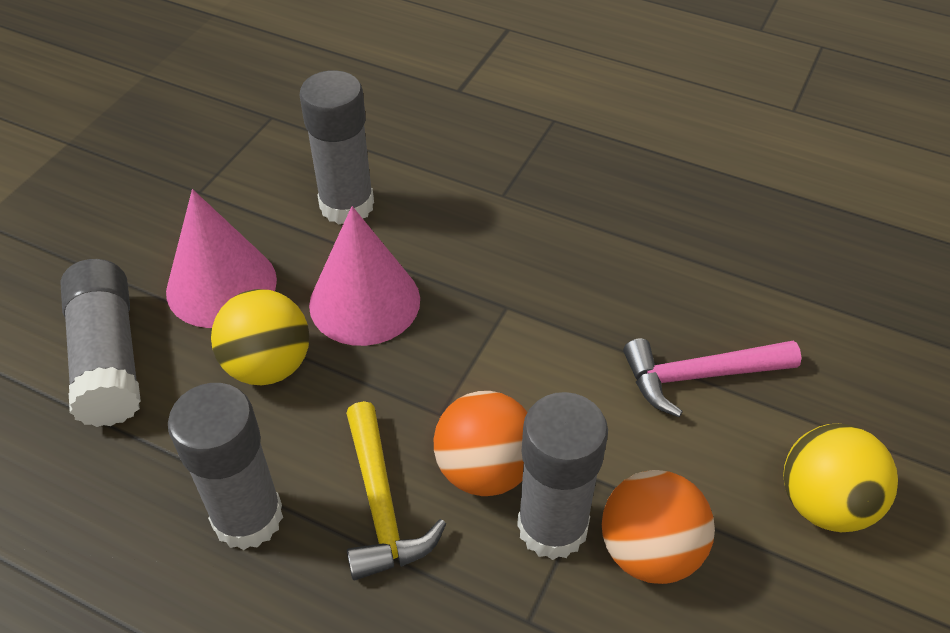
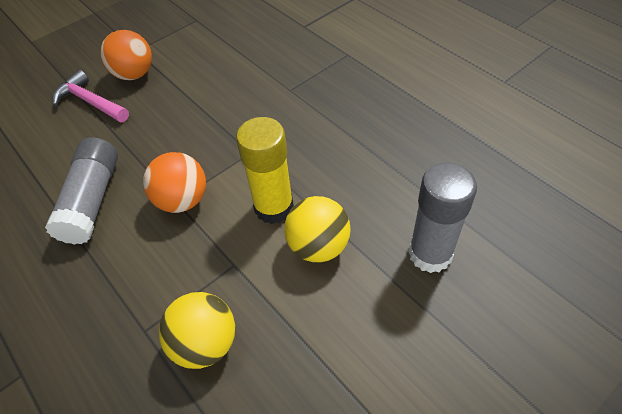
grey glue stick: [60,259,141,427] [168,383,283,550] [299,70,374,225] [517,392,608,560] = 4 -> [45,138,118,245] [408,163,477,273] = 2
pink cone: [166,189,277,328] [309,206,420,346] = 2 -> none = 0
yellow glue stick: none = 0 -> [236,117,294,224] = 1
yellow hammer: [346,401,446,580] = 1 -> none = 0

